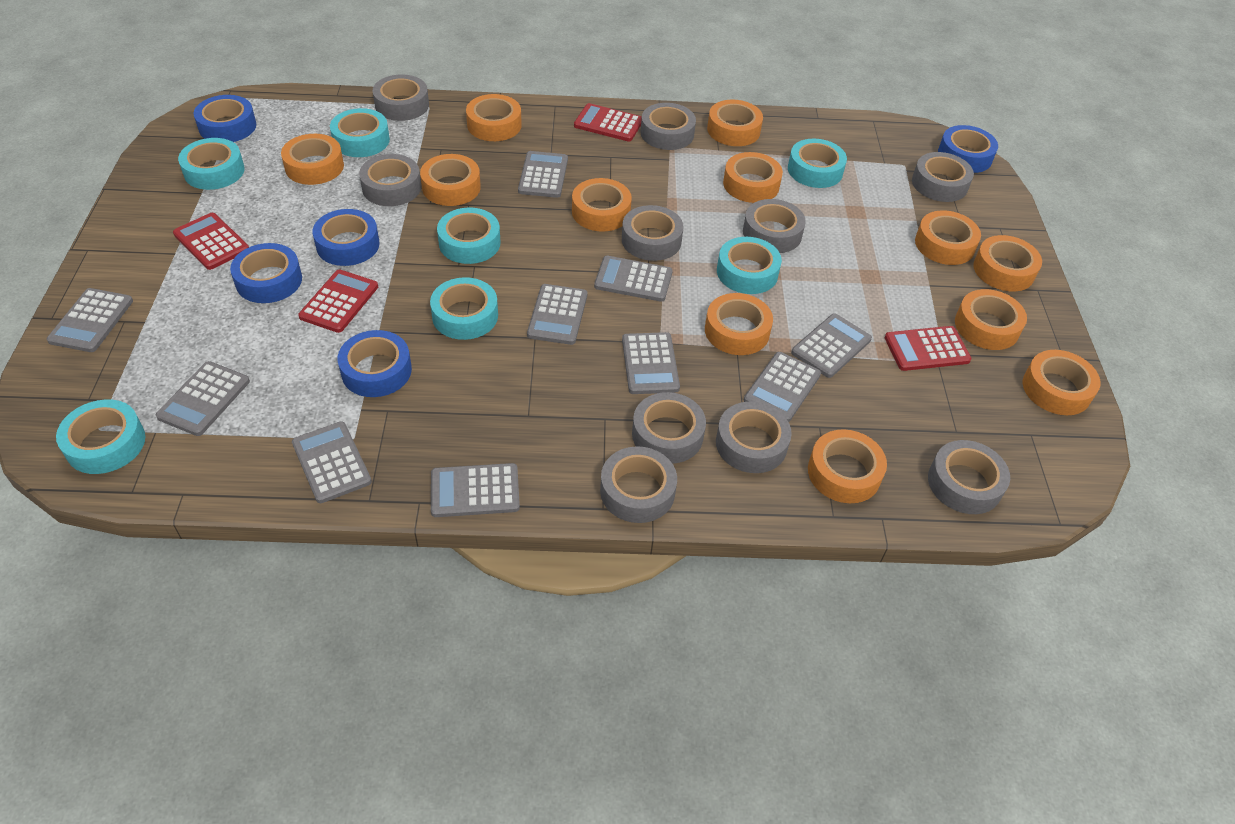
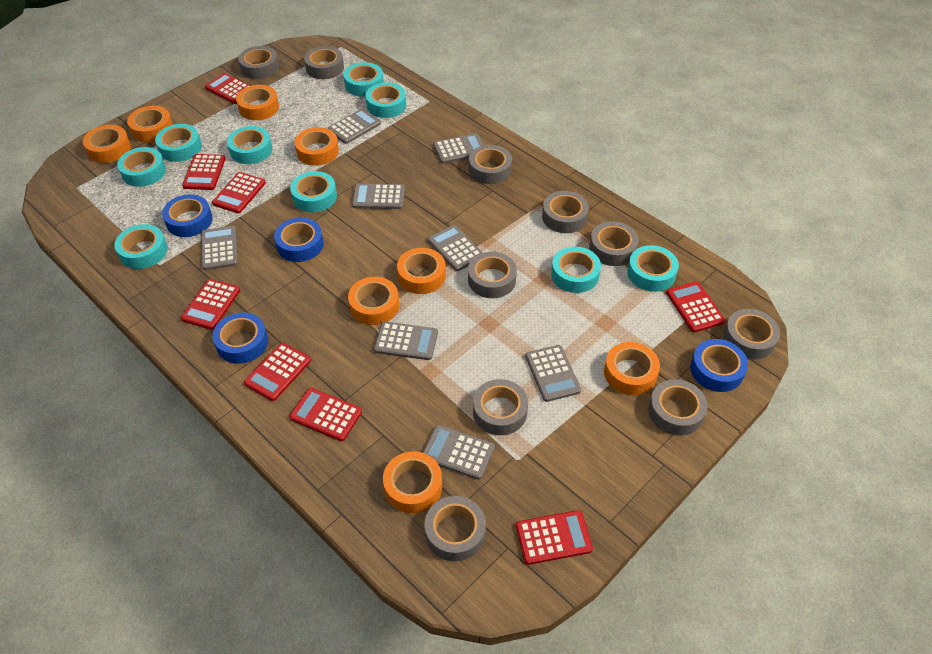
blue tape: [194,95,256,142] [230,243,302,303] [313,209,380,266] [338,330,412,397] [938,125,998,173] = 5 -> [162,194,213,237] [212,312,268,364] [274,218,324,262] [690,339,748,392] = 4
grey calculator: [47,288,133,352] [156,361,250,436] [292,421,372,503] [431,463,520,517] [518,151,568,198] [527,284,587,345] [594,256,673,302] [622,332,680,394] [744,352,821,422] [791,313,872,378] = 10 -> [201,226,238,270] [327,109,381,144] [352,184,405,209] [374,322,438,360] [422,425,495,480] [428,225,483,271] [433,133,484,164] [525,345,581,402] = 8
orange tape: [281,134,344,185] [420,154,481,206] [466,94,522,141] [572,178,632,231] [705,293,773,355] [707,100,763,146] [723,152,783,203] [808,429,887,503] [915,210,981,265] [955,289,1027,350] [973,235,1042,292] [1023,350,1101,415] = 12 -> [83,125,131,163] [127,106,173,143] [236,85,279,120] [295,127,339,166] [348,277,399,325] [383,451,442,513] [397,248,446,294] [604,342,660,395] = 8
red calculator: [173,213,249,270] [298,270,378,333] [574,103,642,142] [885,326,972,371] = 4 -> [181,279,240,330] [182,154,226,190] [205,73,251,104] [212,172,266,213] [244,343,311,401] [289,388,362,441] [516,510,593,565] [666,281,725,333] = 8
turquoise tape: [56,399,146,474] [178,138,245,190] [330,108,390,157] [430,277,498,340] [437,208,500,264] [717,237,782,294] [788,139,847,188] = 7 -> [114,224,168,269] [117,147,166,187] [155,124,202,162] [227,126,272,164] [290,171,337,212] [344,62,384,97] [366,82,406,118] [551,247,601,293] [627,245,679,292] = 9

